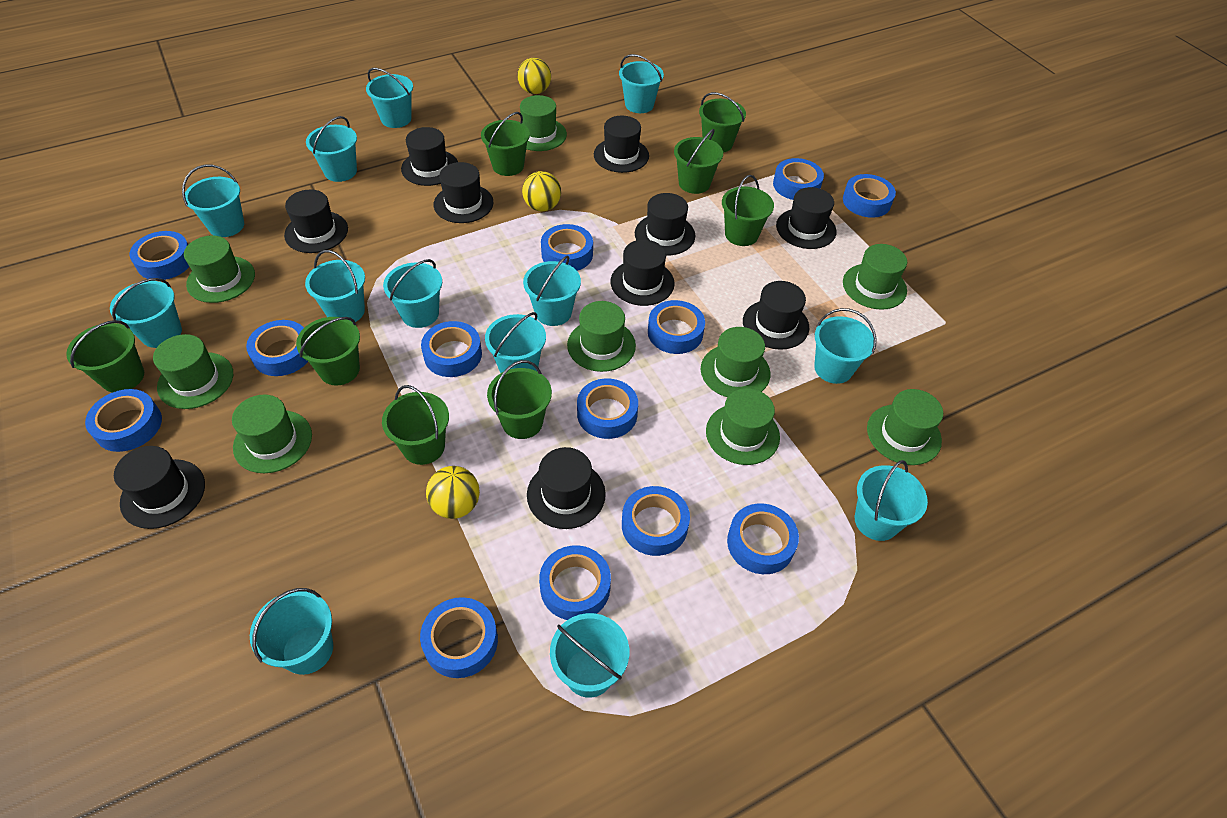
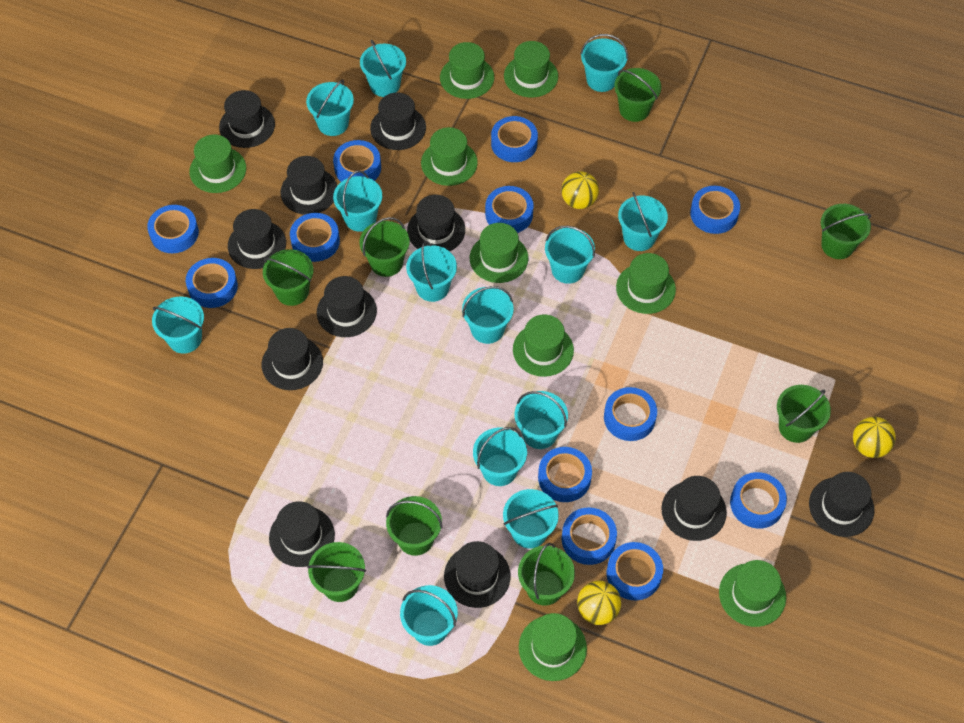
black hat: [114,446,205,529] [284,190,348,253] [401,127,458,186] [434,162,493,223] [527,447,606,529] [594,116,649,173] [611,240,675,306] [635,193,695,256] [743,281,809,350] [776,187,836,249] = 10 -> [219,90,275,148] [228,209,286,269] [262,328,323,390] [269,501,335,567] [280,156,337,215] [317,276,377,337] [370,92,426,150] [407,195,465,251] [444,541,510,608] [661,476,727,541] [809,472,874,537] = 11
blue tape: [85,389,162,452] [130,231,189,280] [246,320,308,376] [420,597,498,678] [421,321,482,377] [539,545,611,620] [541,224,593,271] [577,378,638,439] [622,486,690,556] [648,300,705,354] [727,503,799,574] [773,158,824,200] [843,174,896,218] = 13 -> [147,205,199,253] [186,258,238,308] [290,213,340,262] [333,140,381,182] [485,186,534,233] [491,116,538,162] [538,447,592,502] [562,507,617,565] [604,387,657,441] [607,542,663,600] [690,186,740,234] [730,472,787,529] = 12

